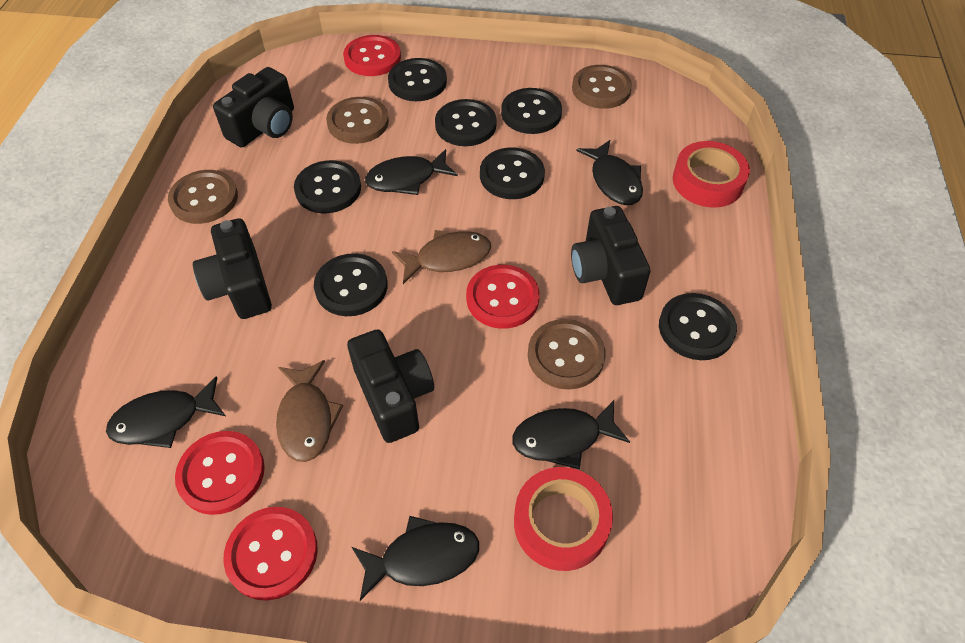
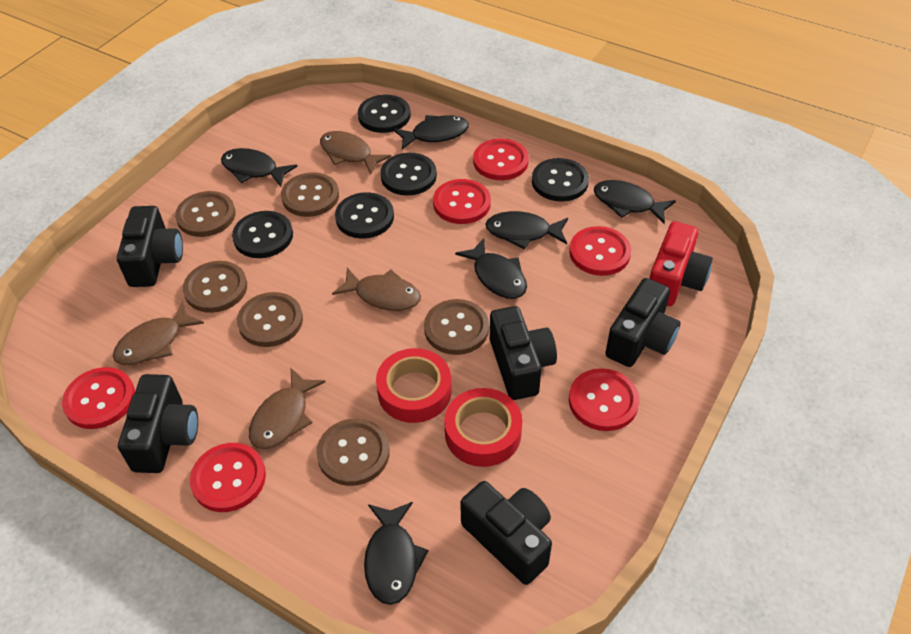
black button: [294,160,361,213] [314,253,387,316] [388,58,447,101] [435,99,497,146] [480,147,545,199] [501,88,562,134] [659,293,737,360] = 7 -> [232,211,293,258] [335,192,394,239] [358,95,411,133] [380,153,437,196] [532,158,589,202] = 5
black camera: [193,218,272,319] [213,67,294,147] [347,329,434,443] [571,206,651,305] = 4 -> [117,206,183,287] [118,374,198,473] [460,481,552,585] [490,306,557,400] [605,278,680,367] = 5
black fish: [106,376,226,448] [352,516,479,601] [365,149,458,195] [512,400,630,469] [576,140,643,205] = 5 -> [221,148,297,187] [364,502,429,605] [393,115,469,150] [455,238,527,299] [486,211,568,249] [594,180,676,224] = 6
brown button: [168,170,238,224] [326,97,389,144] [528,319,605,389] [572,65,632,109] = 4 -> [175,191,235,237] [183,261,247,313] [237,292,303,347] [281,172,339,217] [317,418,390,486] [424,299,489,355] = 6
brown fish: [276,360,343,462] [392,230,491,284] = 2 -> [113,301,204,365] [249,367,325,449] [320,131,391,175] [332,268,421,311] = 4
red button: [175,431,265,515] [223,507,318,601] [343,35,401,76] [466,265,540,329] = 4 -> [62,367,135,429] [190,443,266,512] [433,179,491,224] [473,139,529,180] [569,226,631,276] [569,368,639,431] = 6
red camera: none = 0 -> [649,221,713,306] = 1

